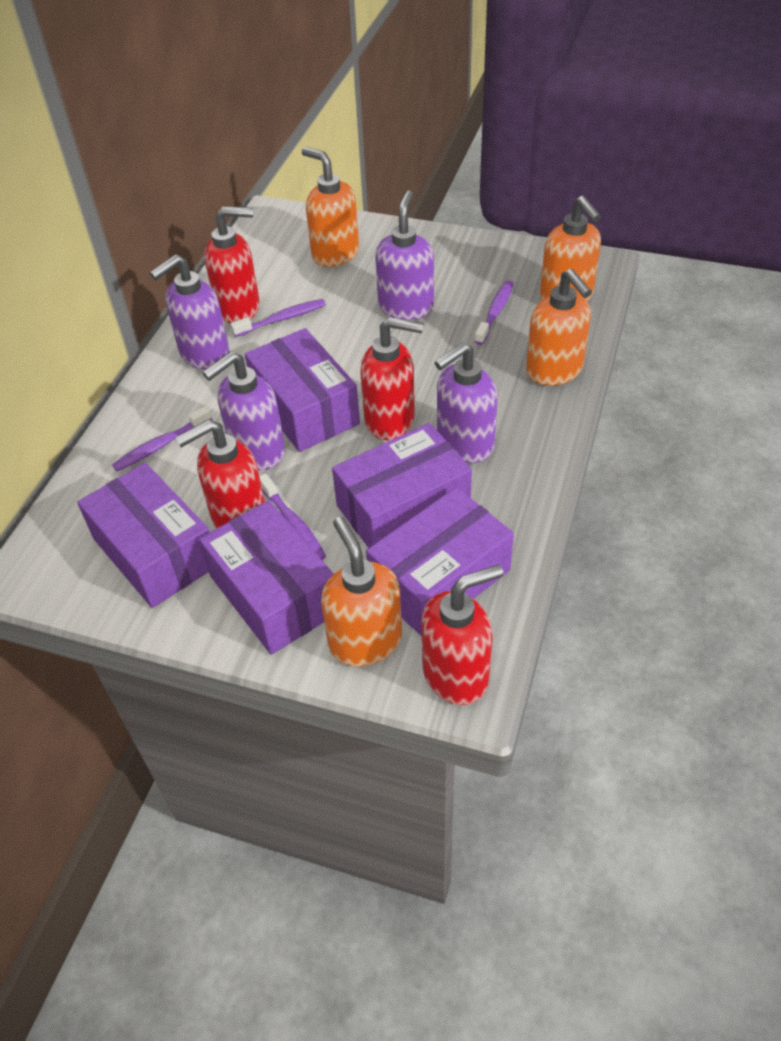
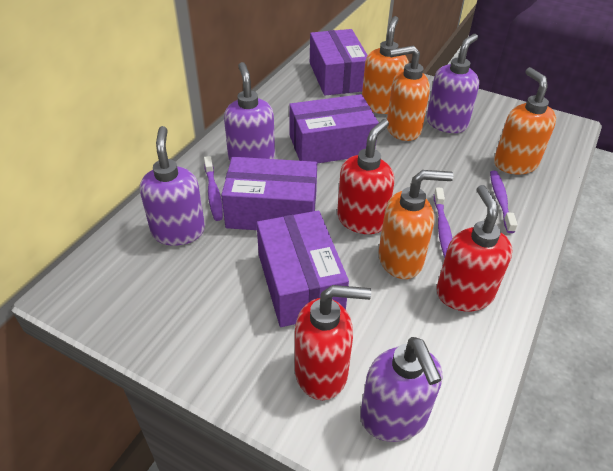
purple box: [77,463,209,608] [199,500,334,655] [245,328,360,452] [332,423,472,548] [366,487,514,636] = 5 -> [221,157,317,230] [257,210,349,327] [289,94,379,163] [310,29,368,95] = 4
purple toothbrush: [112,406,212,471] [231,299,326,337] [259,474,326,560] [474,280,514,345] = 4 -> [204,156,223,221] [434,188,453,258] [490,171,518,233] = 3
red soap dispenser: [175,419,265,529] [204,206,260,323] [360,317,423,440] [421,564,504,705] = 4 -> [295,285,371,400] [337,119,394,234] [436,185,512,311] = 3

